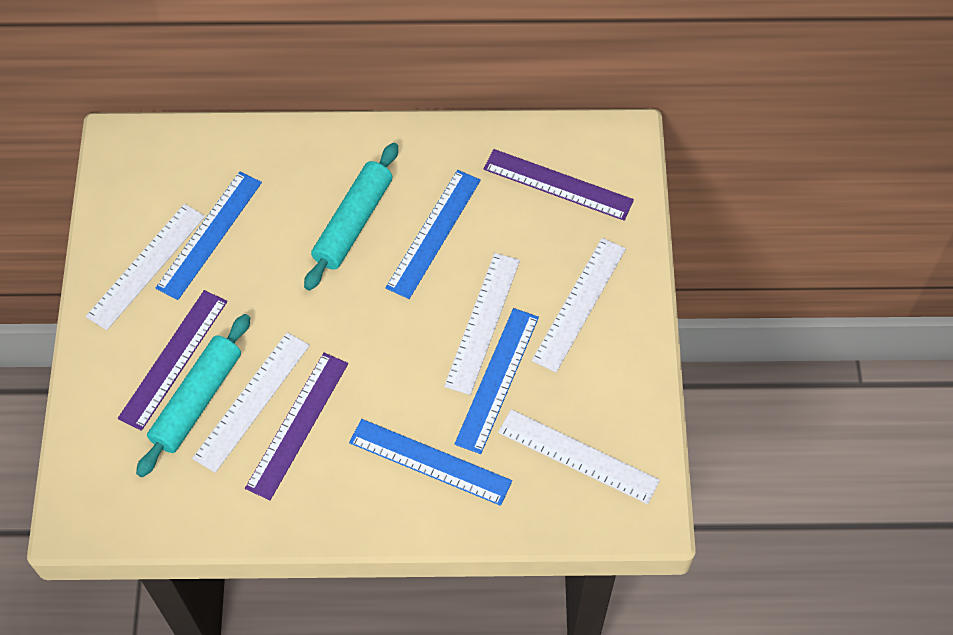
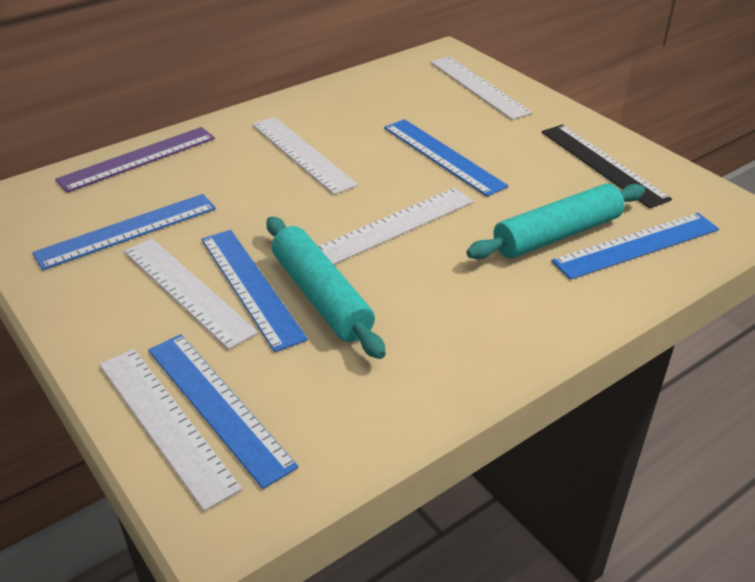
black ruler: none = 0 -> [542,125,672,208] = 1
blue ruler: [156,172,262,300] [349,419,512,506] [386,170,481,299] [455,308,539,454] = 4 -> [32,194,216,270] [148,334,298,489] [201,230,308,352] [384,119,508,197] [551,213,719,280] = 5
purple ruler: [118,290,227,431] [245,353,348,500] [484,149,634,221] = 3 -> [55,127,215,193] = 1

